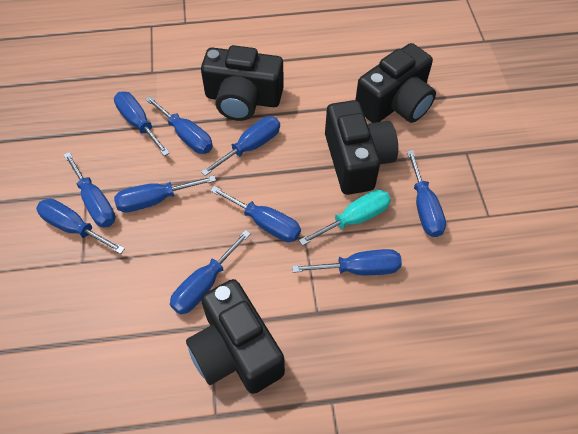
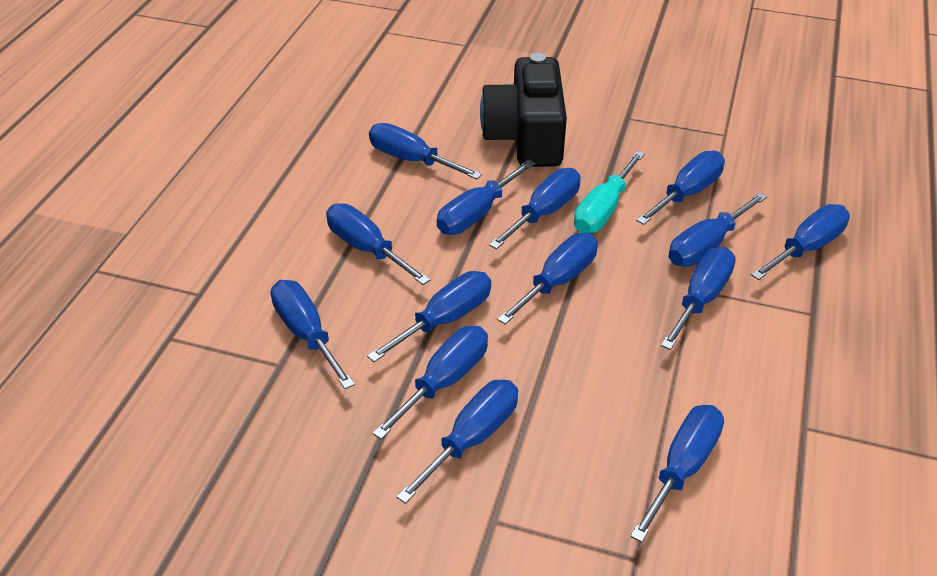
black camera: [186,279,285,394] [201,45,284,121] [325,100,398,195] [355,43,436,123] = 4 -> [480,53,567,167] = 1
blue screwdriver: [36,198,125,254] [64,152,116,228] [114,92,170,156] [114,175,216,212] [145,96,213,154] [170,230,251,315] [201,116,280,176] [210,186,301,242] [292,249,402,275] [407,150,446,237] = 10 -> [271,280,355,389] [326,204,430,285] [367,271,491,362] [369,123,482,179] [372,326,488,440] [396,379,518,504] [437,159,536,235] [489,168,581,249] [497,233,598,325] [630,405,724,543] [636,151,725,225] [661,247,736,350] [669,192,767,267] [751,204,850,280] = 14

